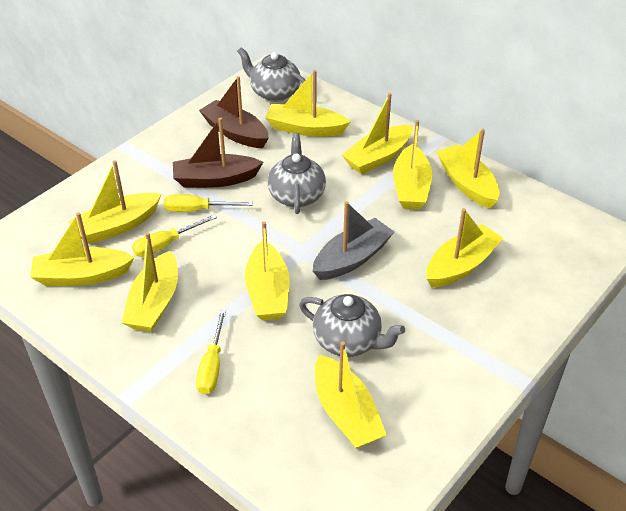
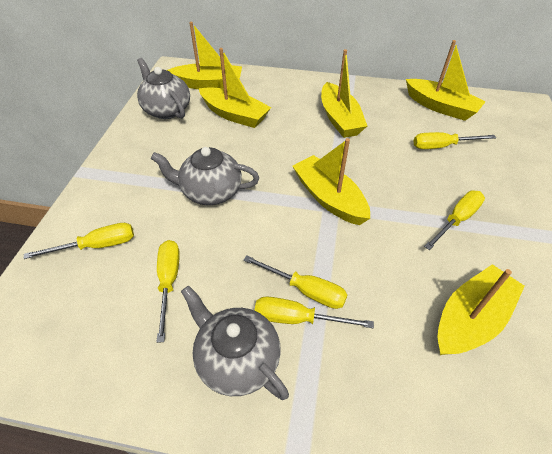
brown boat: [173,118,263,188] [199,76,269,148] = 2 -> none = 0
grey boat: [313,201,395,280] = 1 -> none = 0
yellow boat: [30,212,135,286] [68,160,161,244] [122,232,178,332] [245,222,290,320] [265,70,351,137] [315,341,387,449] [342,93,413,174] [393,120,432,210] [426,208,504,288] [437,129,500,208] = 10 -> [167,22,242,89] [199,48,271,128] [292,138,370,225] [321,49,367,138] [406,40,486,121] [437,264,525,355] = 6
yellow screwdriver: [132,214,217,257] [164,194,253,212] [196,310,226,395] = 3 -> [24,223,134,259] [157,240,180,343] [244,255,347,309] [254,297,374,328] [413,132,496,149] [424,190,485,250] = 6

